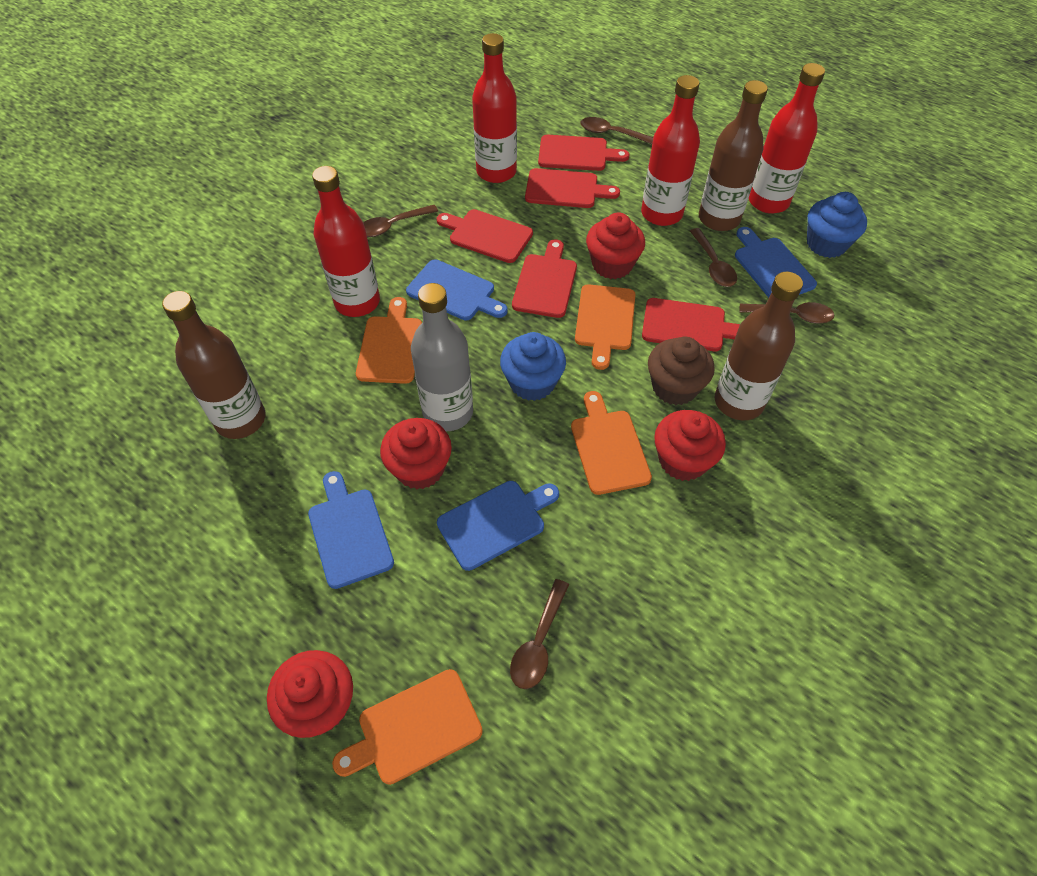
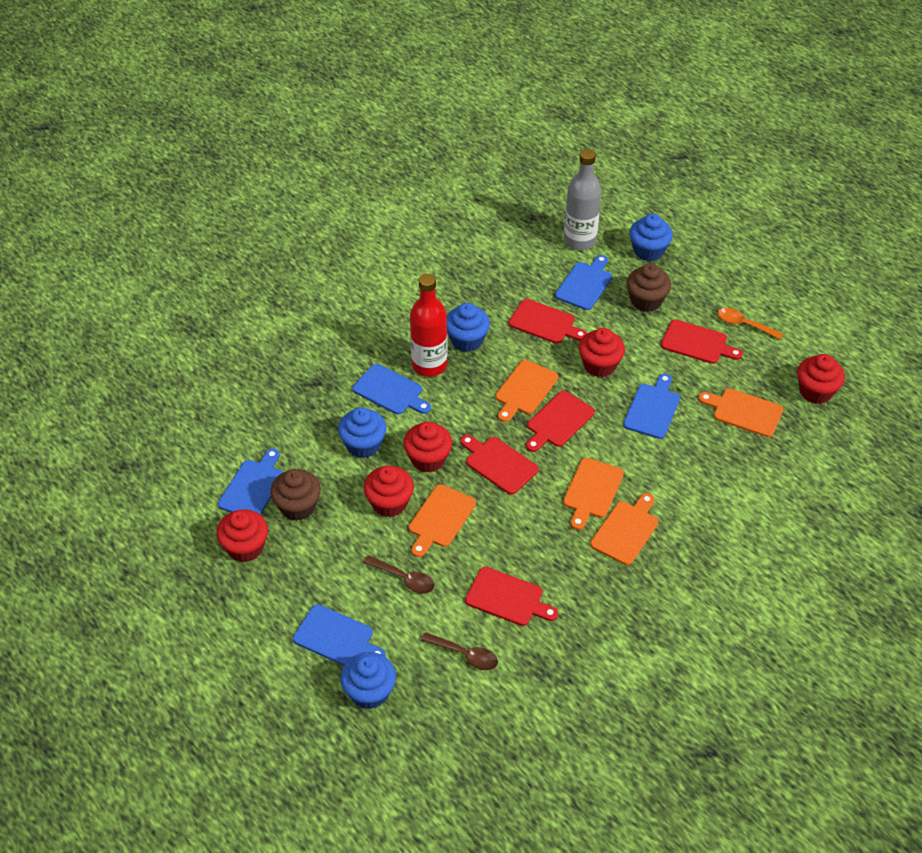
blue cupcake: [500,332,566,401] [807,192,867,258] = 2 -> [338,407,387,458] [340,652,396,709] [447,303,490,352] [630,214,673,261] = 4
blue cutting board: [308,471,394,589] [406,259,508,320] [437,481,559,571] [735,227,817,298] = 4 -> [218,448,283,515] [293,604,386,666] [352,364,431,414] [555,255,612,310] [623,373,680,439] = 5
brown bottle: [162,291,266,439] [699,80,768,231] [715,272,803,420] = 3 -> none = 0
brown cupcake: [648,337,715,405] = 1 -> [270,469,321,521] [627,263,671,312] = 2
brown spoon: [363,205,438,237] [510,579,569,689] [580,117,653,144] [690,228,737,287] [740,302,834,324] = 5 -> [363,555,434,594] [421,632,498,670] = 2
orange cutting board: [332,669,483,785] [356,297,422,384] [571,391,652,495] [575,284,635,370] = 4 -> [409,484,476,557] [496,360,558,422] [563,458,624,530] [590,493,658,565] [698,388,783,437] = 5
orange spoon: none = 0 -> [718,308,783,340] = 1
red bottle: [312,166,380,317] [472,33,517,183] [641,75,700,226] [749,63,825,214] = 4 -> [410,274,447,377] = 1
red cupcake: [267,650,353,738] [380,418,452,489] [586,212,645,279] [654,410,726,481] = 4 -> [216,509,268,562] [364,466,414,517] [403,422,452,473] [579,328,625,377] [797,354,845,404] = 5

